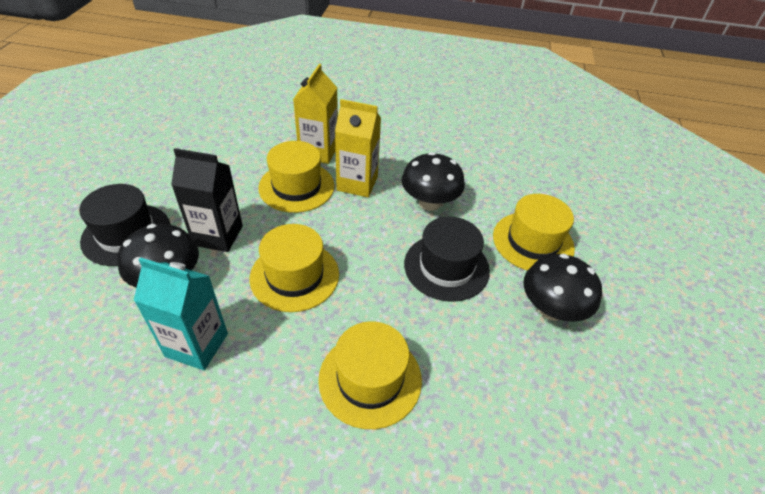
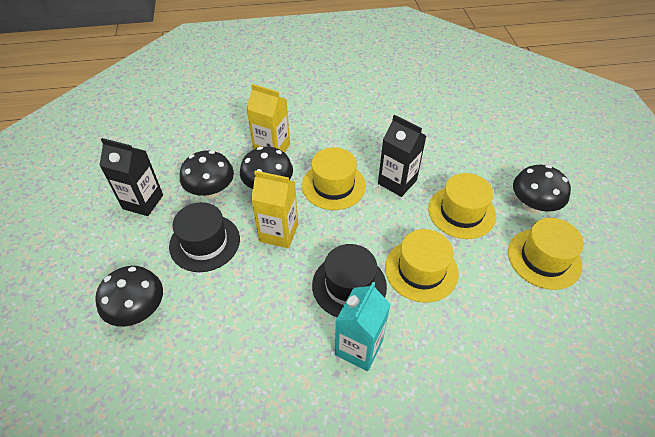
black carton: [171,148,243,252] = 1 -> [99,138,163,216] [378,115,426,197] = 2
black mushroom: [117,224,199,288] [402,152,465,211] [523,254,602,322] = 3 -> [95,266,163,327] [180,150,234,199] [240,146,293,189] [513,165,571,214] = 4

